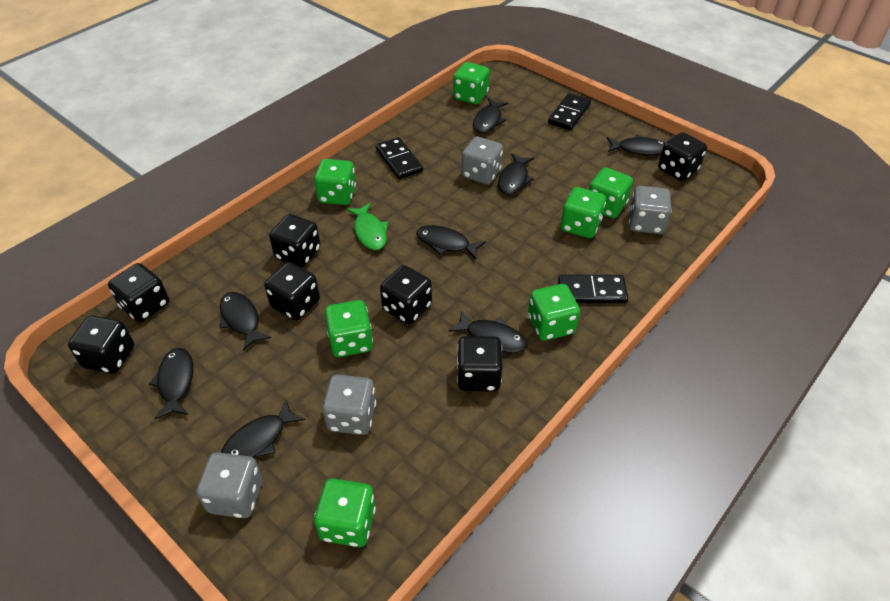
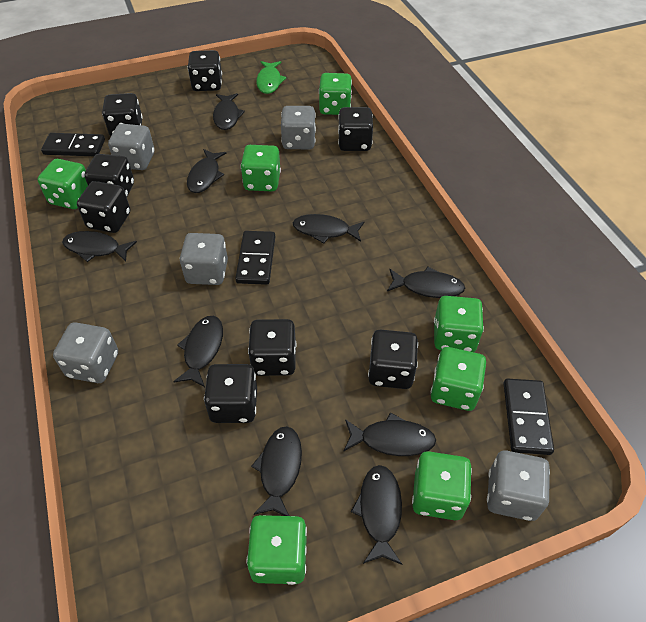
black dice: [68,316,134,374] [108,263,169,322] [264,262,320,321] [269,214,321,268] [380,265,432,324] [457,336,503,392] [658,132,707,181] = 7 -> [77,181,130,233] [85,154,134,197] [102,93,143,136] [188,50,222,91] [204,364,257,423] [248,319,296,376] [338,107,373,151] [368,329,418,389] = 8
black fish: [149,348,193,419] [219,292,271,351] [221,400,305,458] [416,225,486,259] [449,311,527,353] [473,98,508,133] [498,153,534,195] [607,135,665,155] = 8 -> [62,231,137,262] [173,316,223,387] [187,149,226,193] [213,93,245,130] [251,426,302,516] [292,214,364,243] [344,412,436,456] [351,465,402,565] [387,267,465,298] = 9
grey dice: [196,452,263,518] [322,374,376,435] [462,137,503,184] [629,186,672,234] = 4 -> [53,322,118,383] [108,124,155,170] [180,233,228,285] [281,106,316,149] [487,450,550,521] = 5

